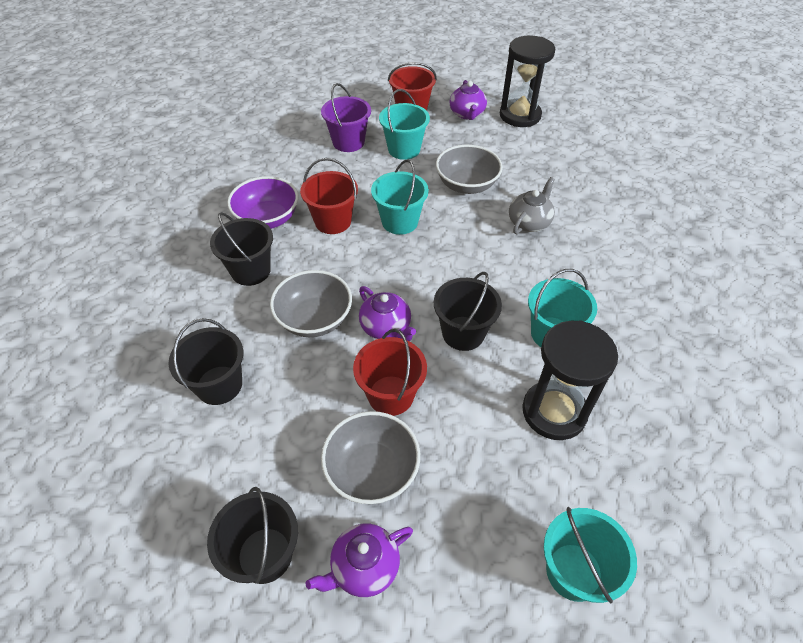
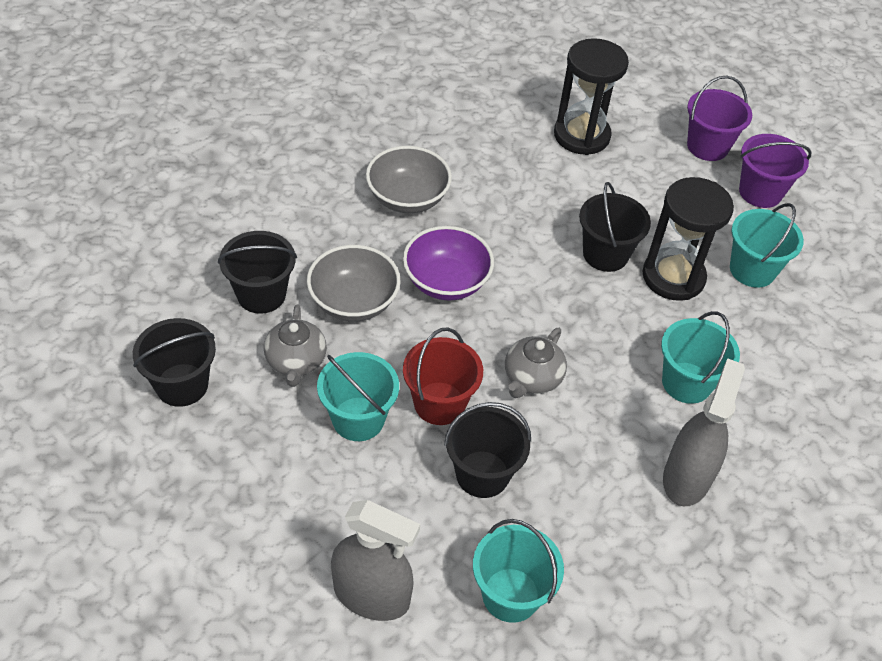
grey bowl: [270,270,352,337] [321,411,420,504] [436,145,503,194] = 3 -> [307,245,400,322] [366,146,452,213] = 2
grey spray bottle: none = 0 -> [331,500,420,621] [663,358,745,506] = 2
grey teapot: [509,177,555,234] = 1 -> [264,304,327,387] [505,328,567,398] = 2
purple bucket: [321,83,371,152] = 1 -> [687,76,752,161] [739,134,811,208] = 2
purple teapot: [306,523,413,597] [359,286,416,341] [450,80,487,120] = 3 -> none = 0
red bucket: [300,158,358,234] [353,329,427,416] [388,62,437,111] = 3 -> [403,328,483,425] = 1

